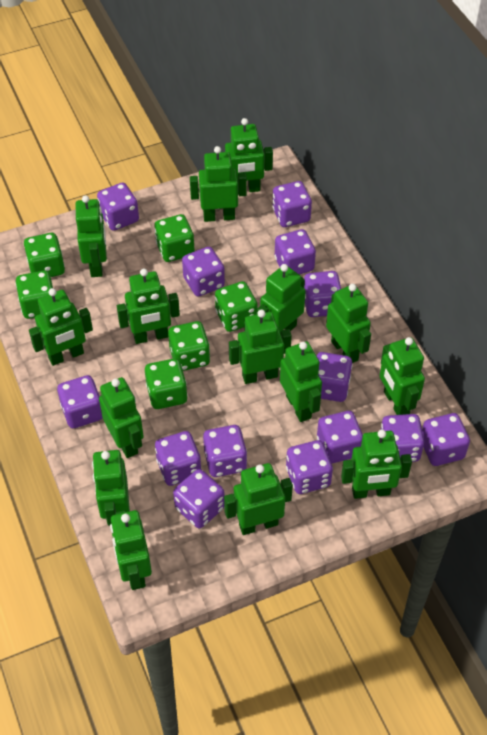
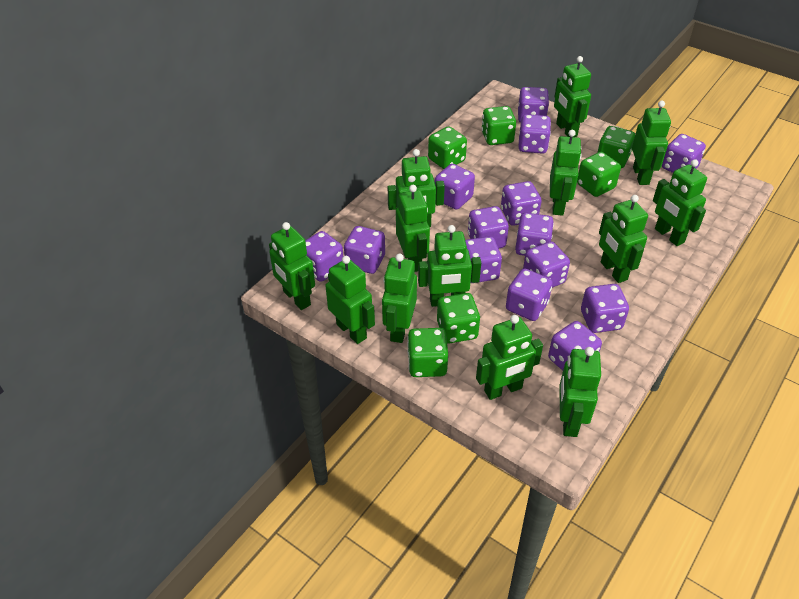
green robot: [29,288,93,366] [76,195,107,277] [92,450,130,526] [99,377,144,458] [110,510,152,590] [117,269,180,344] [190,146,247,222] [224,463,293,535] [225,118,273,192] [229,310,292,384] [257,264,306,334] [280,341,322,422] [326,284,371,363] [341,429,412,499] [380,337,425,415] = 15 -> [269,222,315,310] [325,256,375,344] [382,253,417,343] [388,149,445,227] [396,185,430,272] [418,225,481,307] [476,315,543,400] [550,130,582,216] [554,56,591,137] [559,347,601,437] [599,195,648,283] [632,101,671,185] [653,159,707,246] = 13

